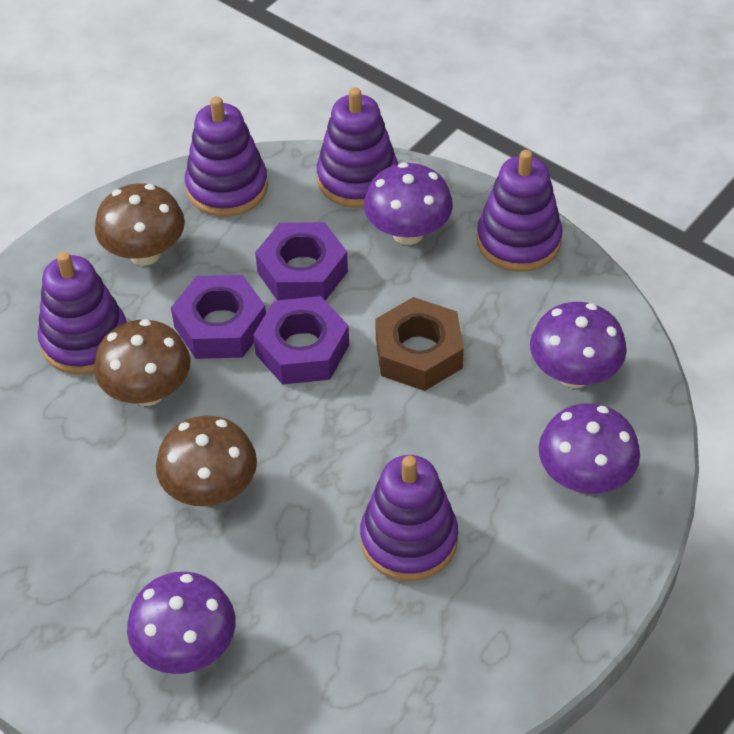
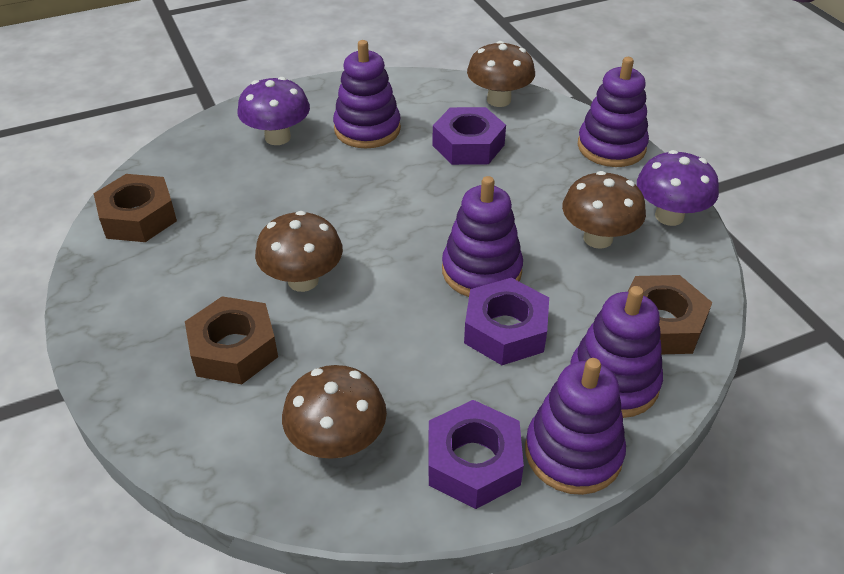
brown mushroom: [94,319,191,406] [95,183,185,265] [156,416,257,506] = 3 -> [255,211,343,292] [282,365,387,459] [467,41,535,107] [562,171,646,249] = 4
brown nut: [375,297,464,391] = 1 -> [93,174,177,242] [185,296,278,384] [627,275,712,354] = 3
purple mushroom: [127,572,235,674] [364,162,453,245] [530,302,627,388] [539,403,640,494] = 4 -> [237,77,310,145] [637,150,719,226] = 2

